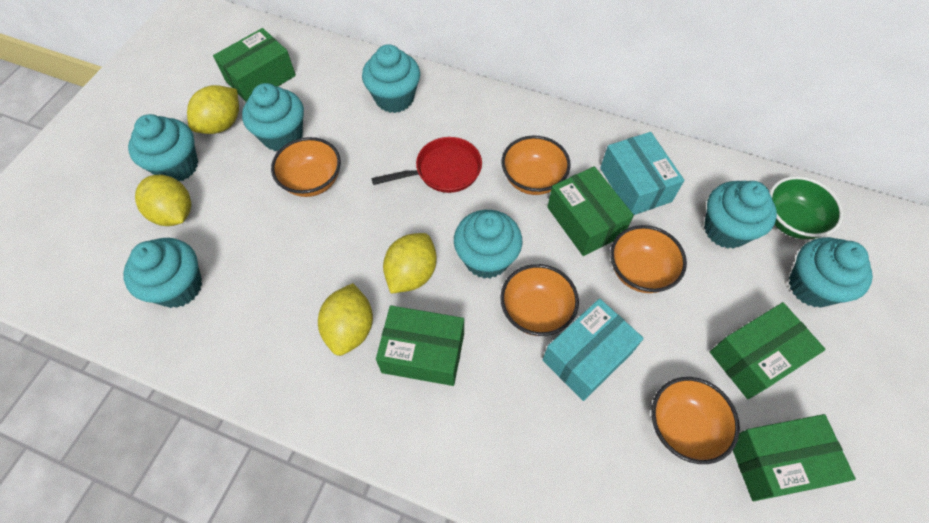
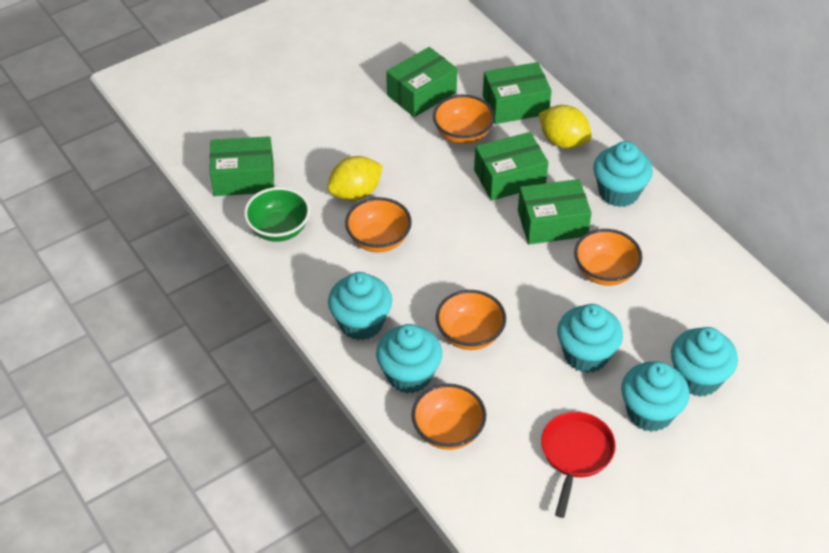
turquoise box: [543,298,644,401] [600,132,684,215] = 2 -> none = 0
turquoise cupcake: [123,238,202,308] [128,114,198,181] [242,83,304,151] [362,44,420,113] [454,210,522,279] [704,181,777,249] [789,237,873,308] = 7 -> [328,272,392,340] [376,324,442,393] [557,304,623,373] [593,141,653,207] [621,361,689,432] [671,327,738,397] = 6
yellow lemon: [135,175,191,226] [187,85,239,134] [318,283,373,356] [383,233,437,294] = 4 -> [327,156,383,201] [539,105,592,149] = 2

